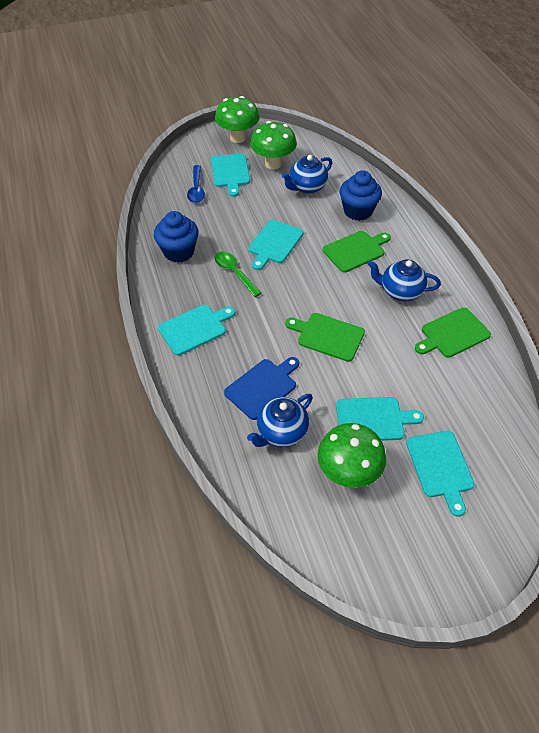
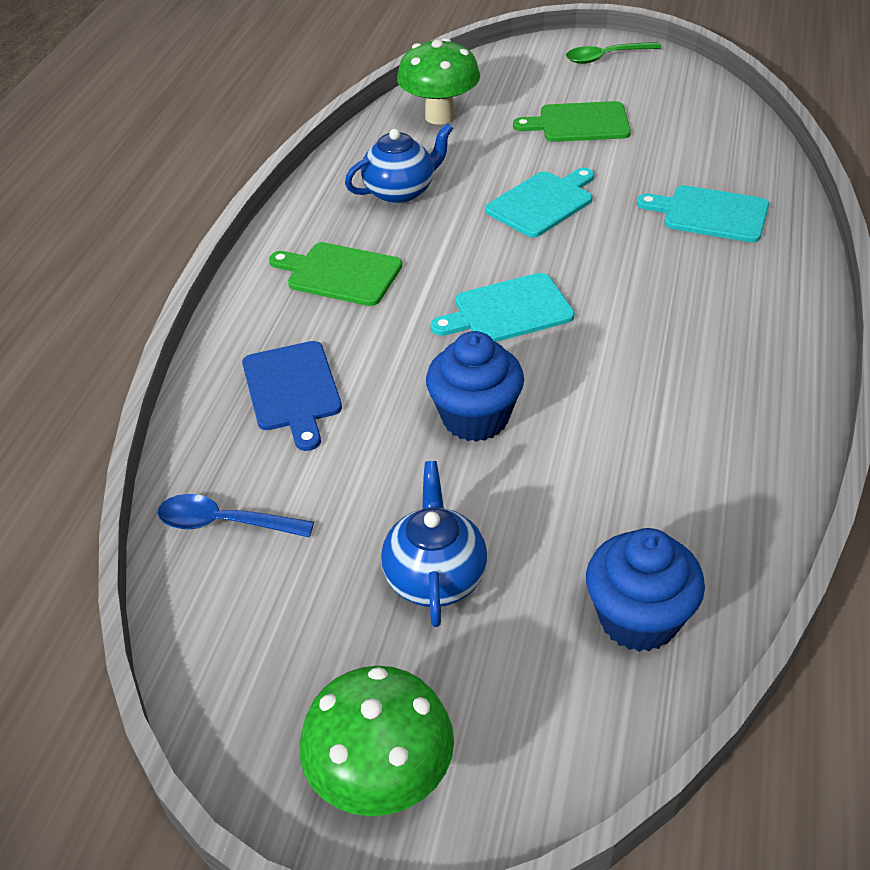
blue teapot: [247,394,313,447] [282,155,332,194] [368,260,441,301] = 3 -> [345,123,453,204] [381,461,487,627] = 2
green cutting board: [285,313,365,362] [323,231,391,273] [415,308,491,358] = 3 -> [269,242,402,306] [513,101,631,142] = 2
green mushroom: [215,96,260,143] [250,121,297,169] [317,423,386,488] = 3 -> [300,666,454,816] [397,38,480,125] = 2
turquoise cutting board: [158,305,235,355] [211,154,250,197] [248,220,303,270] [336,397,424,441] [406,431,474,516] = 5 -> [430,273,574,342] [485,168,594,237] [637,185,769,242] = 3

